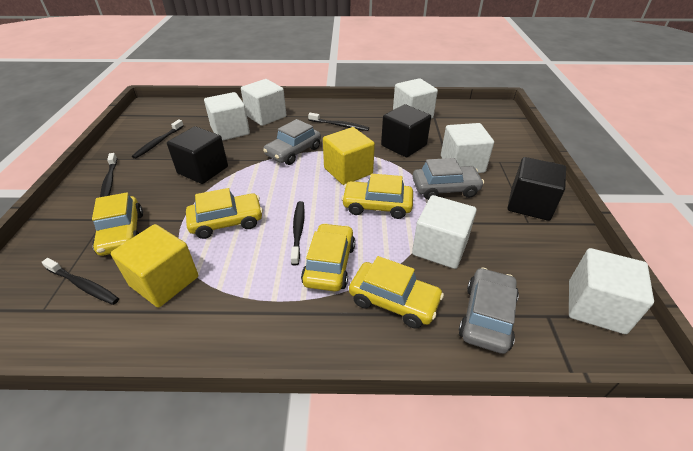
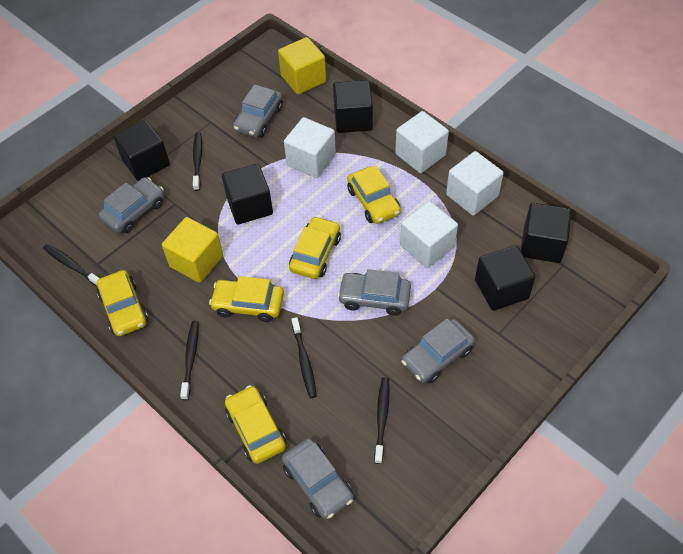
black cube: [167,126,228,184] [381,104,431,157] [508,157,566,221] = 3 -> [113,120,170,181] [222,164,273,225] [333,80,373,133] [475,245,535,311] [521,203,572,263] = 5
grey car: [263,119,321,165] [413,158,484,200] [459,267,519,354] = 3 -> [99,177,164,233] [233,84,283,137] [282,438,353,520] [337,269,411,316] [401,319,475,384] = 5
white cube: [204,92,250,141] [241,79,286,126] [393,78,438,119] [412,195,477,269] [441,123,494,173] [569,248,654,334] = 6 -> [284,117,336,178] [395,111,449,173] [400,201,458,268] [446,151,504,216] = 4

